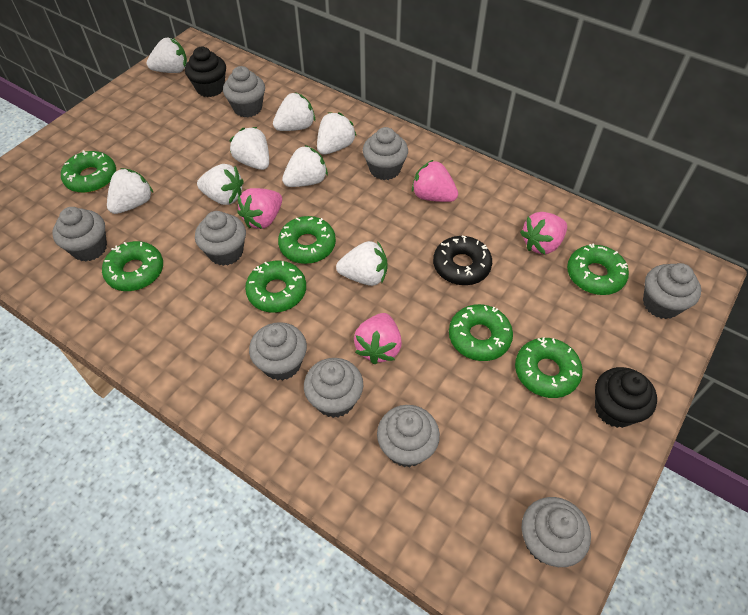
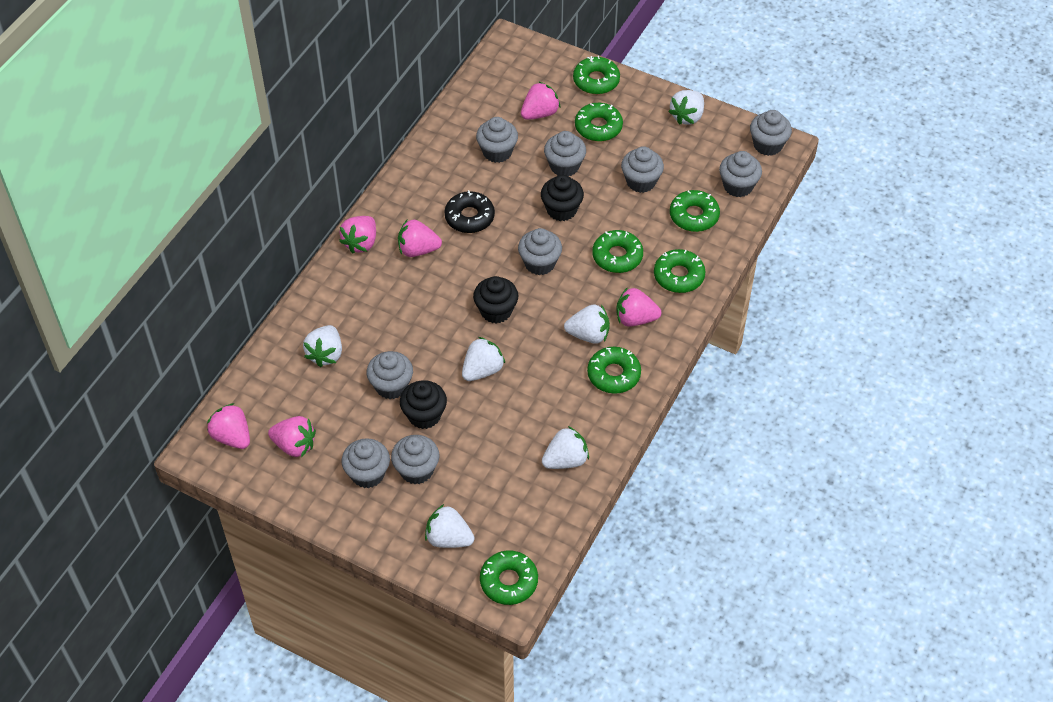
black cupcake: [185,47,226,97] [595,367,657,428] = 2 -> [400,380,447,429] [473,276,519,324] [541,175,584,221] = 3
pink strawberry: [237,188,282,229] [354,313,402,364] [412,160,458,202] [520,212,567,255] = 4 -> [207,403,250,449] [268,416,316,457] [339,216,376,253] [398,220,442,257] [521,81,560,120] [616,287,661,327] = 6
white strawberry: [107,168,153,214] [146,38,187,73] [197,164,244,205] [229,127,269,170] [273,92,315,131] [282,145,328,187] [317,112,356,155] [336,241,387,286] = 8 -> [303,325,342,367] [425,504,474,548] [462,337,505,381] [542,426,589,469] [564,304,610,344] [668,90,704,125] = 6

